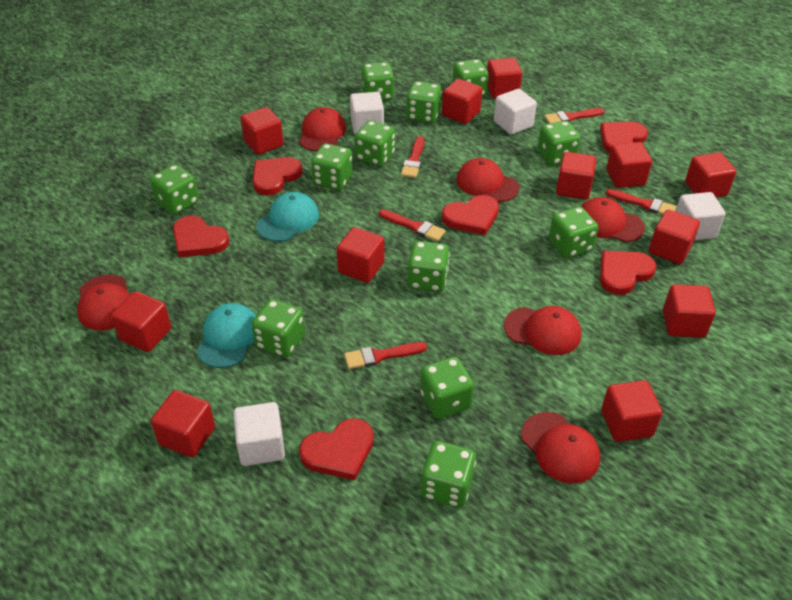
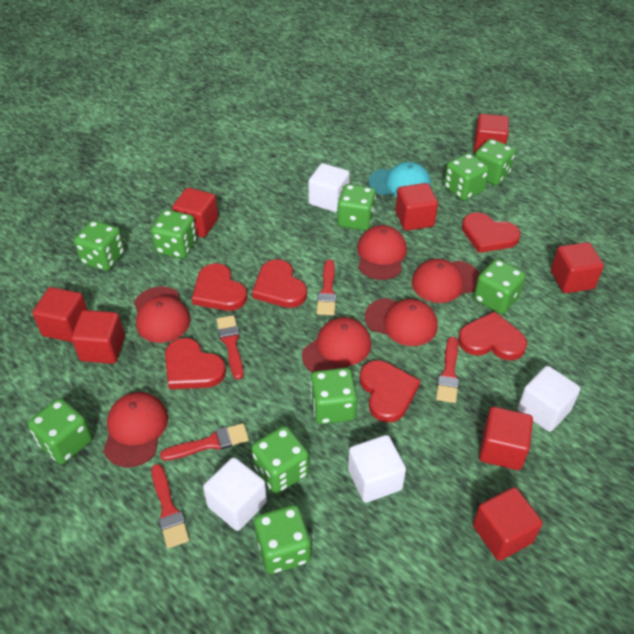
green dice: [150,164,199,215] [252,299,305,358] [311,143,353,190] [355,120,395,167] [361,62,394,101] [406,81,442,123] [408,241,450,292] [420,357,474,419] [421,441,476,508] [452,59,489,97] [538,121,581,166] [549,207,599,258] = 12 -> [28,398,92,464] [74,220,125,271] [151,210,197,258] [251,426,309,494] [254,505,311,574] [310,368,357,424] [337,184,376,231] [444,153,489,201] [474,259,526,314] [475,139,515,185] = 10
red cube: [111,291,171,352] [151,390,215,458] [241,107,284,155] [337,227,384,283] [442,79,482,124] [487,58,522,98] [556,152,596,200] [601,380,662,442] [606,142,652,188] [649,209,700,264] [663,284,716,338] [685,152,736,198] = 12 -> [32,287,87,342] [71,310,125,364] [172,188,218,237] [395,183,438,231] [473,487,543,561] [474,114,509,153] [479,407,533,470] [551,242,604,293] = 8
turquoise cap: [197,303,256,368] [256,192,319,242] = 2 -> [368,162,431,196] = 1

